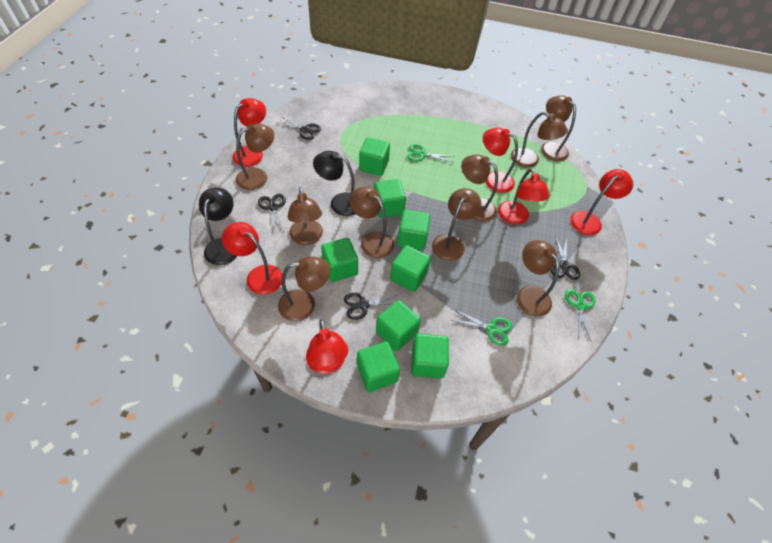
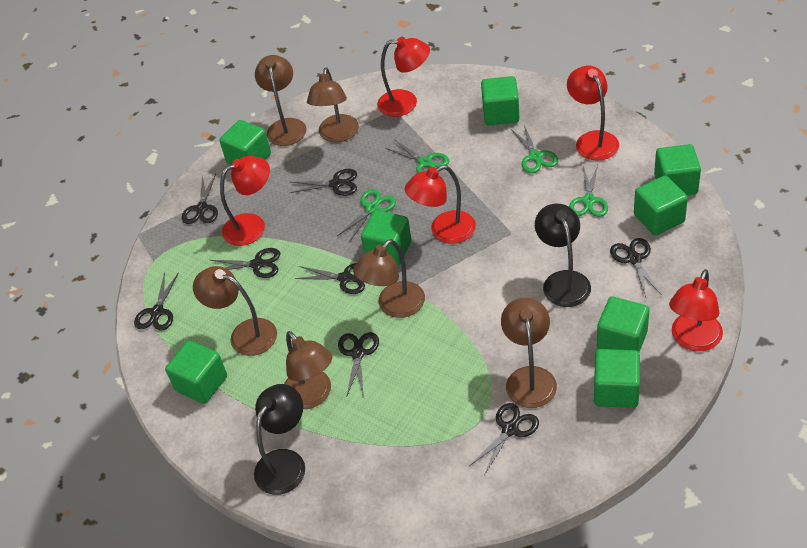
black scissors: [258,194,286,233] [276,116,321,140] [344,292,401,320] [551,237,580,280] = 4 -> [134,272,179,330] [182,174,218,224] [210,248,280,278] [290,169,357,196] [295,263,365,294] [338,332,379,398] [469,403,539,475] [610,238,662,297] = 8
brown lamp: [236,123,274,190] [278,256,330,321] [288,187,323,245] [349,187,394,258] [432,188,481,261] [461,154,498,222] [511,112,568,168] [517,240,559,316] [541,95,576,161] = 9 -> [193,266,277,356] [255,55,306,146] [284,331,332,409] [307,67,359,142] [353,239,425,318] [501,298,557,408] = 6
green scissors: [407,144,453,162] [451,309,512,346] [565,289,595,341] = 3 -> [337,189,396,242] [385,139,449,173] [511,125,558,173] [569,165,608,217] = 4
red lamp: [222,222,282,295] [233,98,266,167] [306,319,349,374] [483,128,518,193] [498,168,550,225] [570,169,633,235] = 6 -> [220,156,270,246] [377,37,430,117] [405,165,476,244] [567,66,619,161] [669,269,723,351] = 5

